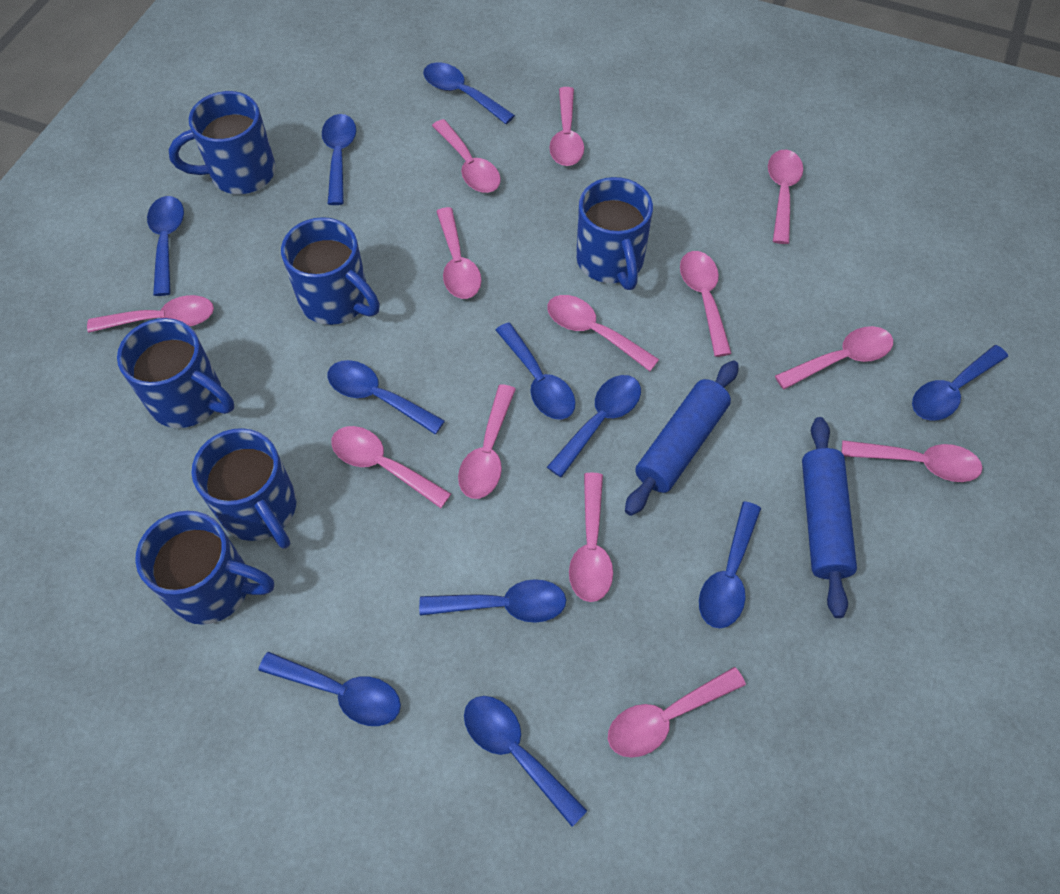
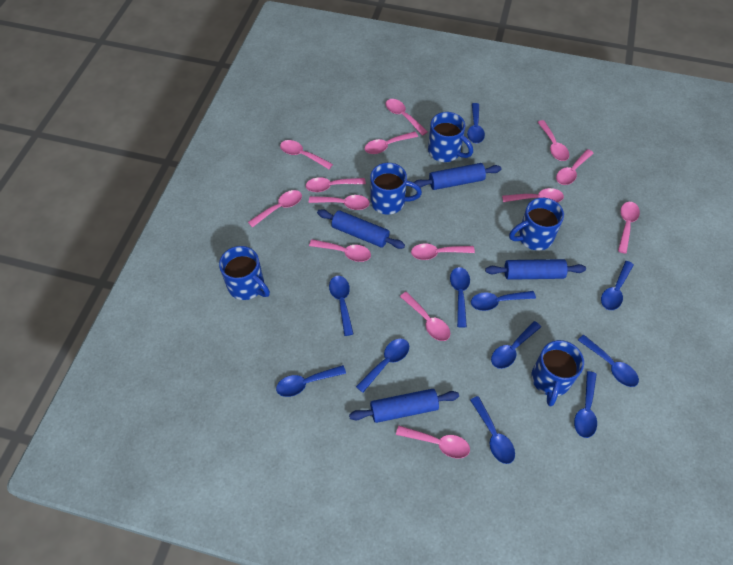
blue mug: [117,318,234,428] [135,511,274,625] [169,91,276,194] [191,428,297,549] [281,217,380,325] [576,177,653,290] = 6 -> [219,246,270,300] [370,163,422,215] [428,112,473,162] [509,198,564,251] [531,340,584,406] = 5
blue rolling pin: [625,361,739,516] [802,417,857,618] = 2 -> [317,209,405,249] [349,389,459,423] [414,163,502,190] [485,259,586,280] = 4
pink spoon: [87,295,214,333] [331,426,451,508] [432,119,501,193] [436,207,482,299] [458,384,516,499] [547,295,659,371] [549,87,584,166] [569,472,613,602] [608,667,746,758] [680,251,732,357] [768,150,803,244] [775,326,893,389] [842,440,983,482] = 13 -> [248,190,302,228] [280,140,333,169] [305,177,366,192] [309,195,370,210] [309,239,371,262] [365,131,418,154] [385,99,428,136] [396,426,470,459] [400,292,450,341] [411,243,475,260] [502,188,564,202] [537,120,569,161] [556,149,594,185] [618,202,640,254] = 14

